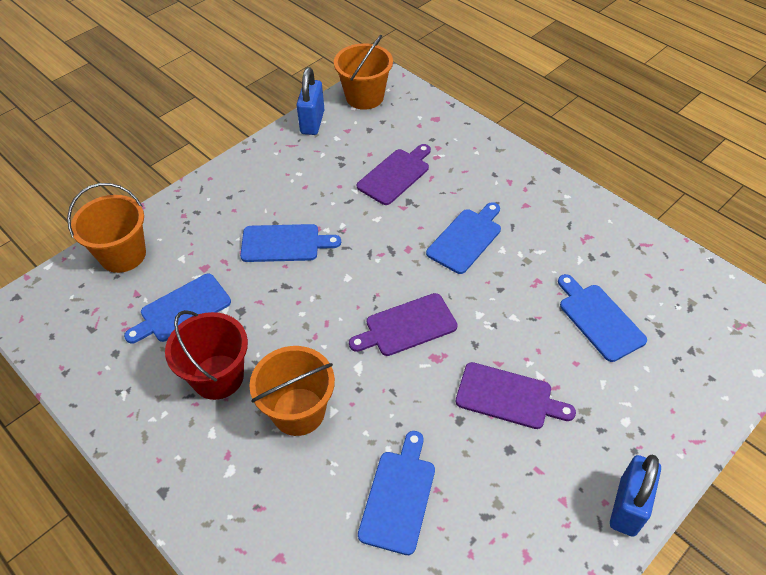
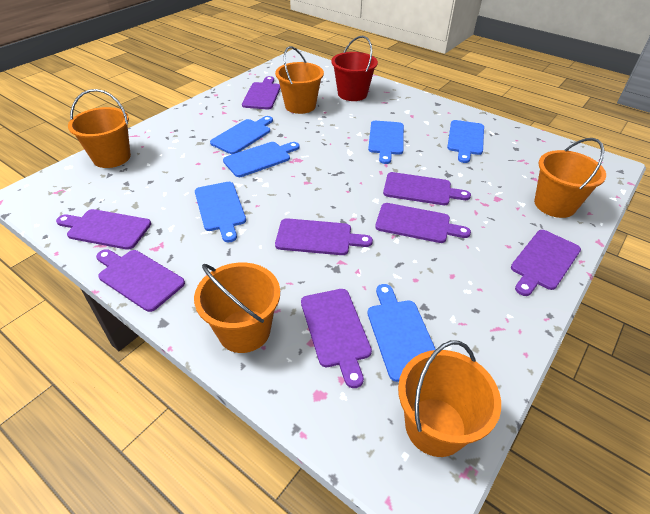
blue cutting board: [124,274,231,344] [240,224,341,262] [358,431,435,555] [426,202,501,274] [558,274,647,362] = 5 -> [195,182,246,242] [210,116,273,154] [223,142,300,177] [368,121,404,164] [368,284,436,382] [447,120,484,163] = 6
blue padlock: [297,67,325,135] [610,454,661,537] = 2 -> none = 0
orange bucket: [67,183,146,273] [249,346,335,436] [334,35,393,110] = 3 -> [68,89,131,168] [194,263,280,353] [275,46,324,114] [398,340,501,457] [534,138,606,218] = 5
purple cutting board: [349,293,458,356] [357,144,431,205] [456,362,576,429] = 3 -> [56,209,151,250] [96,249,185,312] [242,76,281,109] [275,218,373,255] [301,289,372,388] [375,203,471,243] [383,172,471,205] [511,230,581,296] = 8

